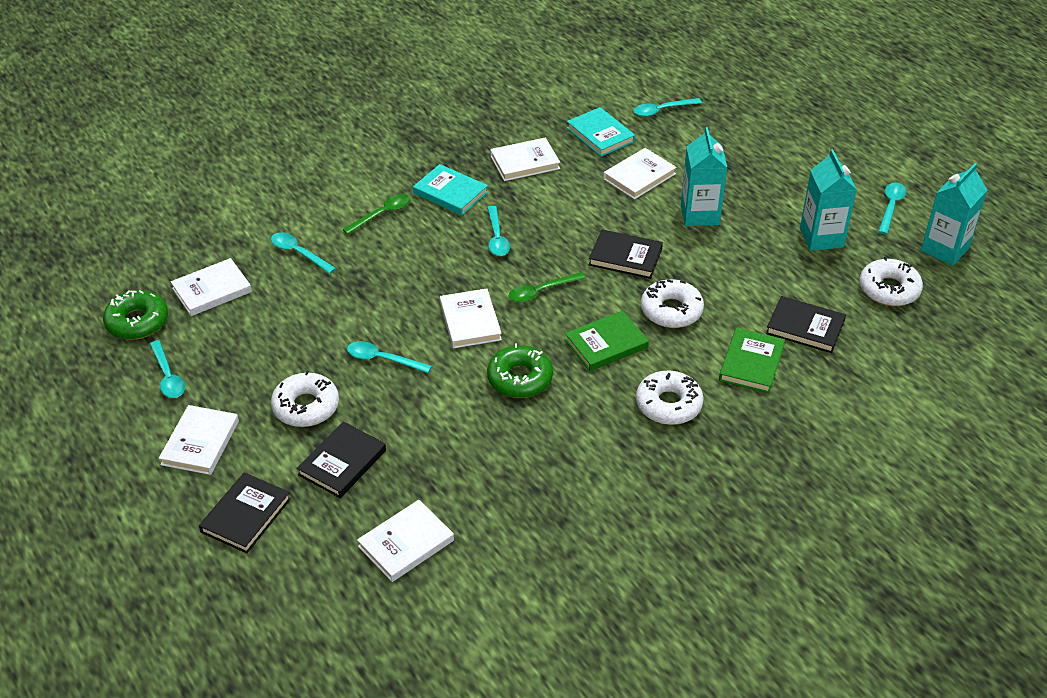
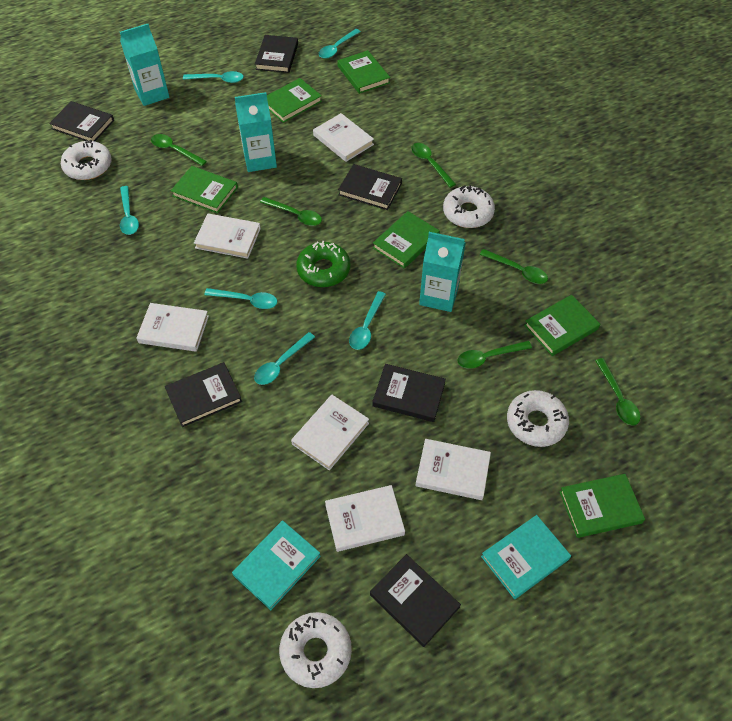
black book: [199,472,291,553] [297,422,386,498] [589,229,663,279] [766,296,846,353] = 4 -> [49,101,114,141] [165,362,242,427] [255,35,298,73] [338,164,402,210] [370,554,461,647] [372,364,446,422] = 6
green book: [565,311,649,371] [719,328,785,393] = 2 -> [171,166,238,214] [267,78,322,123] [337,50,390,94] [373,211,440,269] [524,295,600,356] [559,474,645,538] = 6
green donut: [103,290,168,339] [487,343,553,398] = 2 -> [296,241,350,287] = 1
green spoon: [343,194,411,234] [509,272,586,302] = 2 -> [151,134,207,166] [260,197,322,226] [412,143,456,188] [457,341,532,369] [479,249,548,284] [595,358,640,425] = 6

